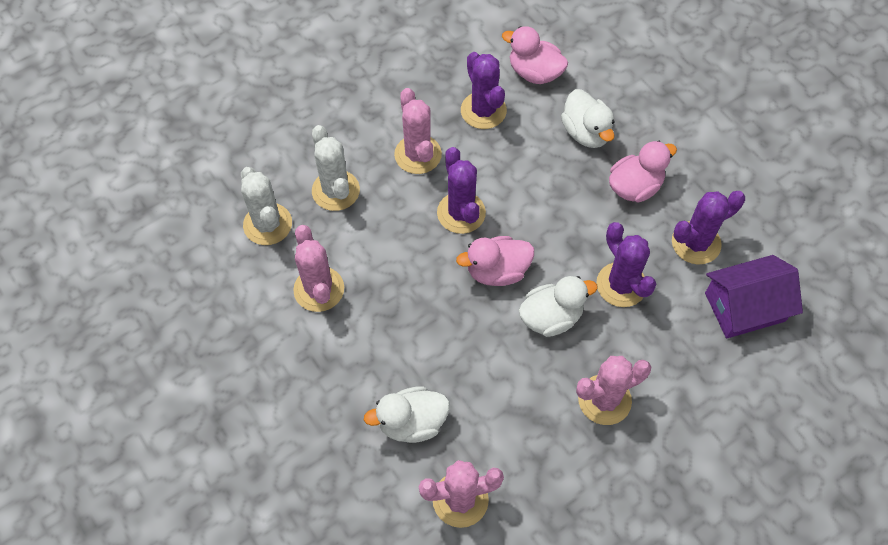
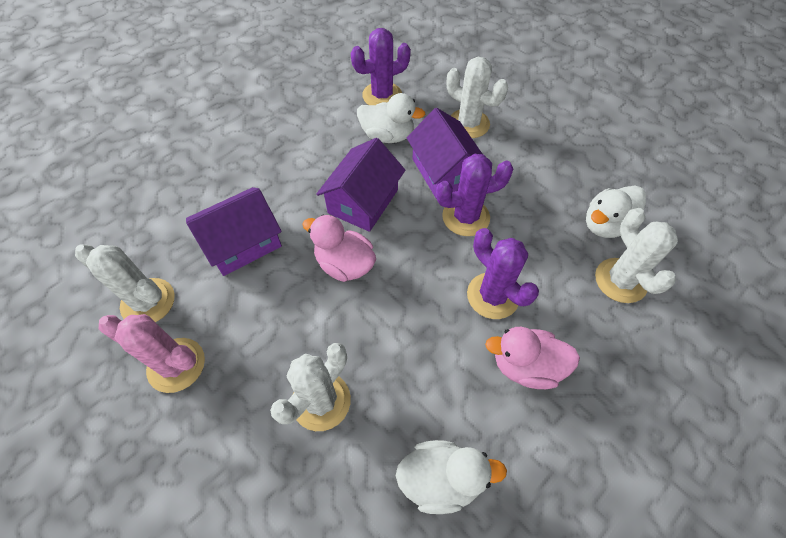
pink cactus: [293,225,344,312] [394,88,442,174] [419,460,504,528] [576,356,651,425] = 4 -> [99,314,205,393] = 1
pink duck: [456,236,534,286] [502,26,568,84] [609,141,677,203] = 3 -> [302,215,376,282] [485,327,580,389] = 2
purple cactus: [437,147,486,234] [461,52,507,129] [596,222,656,307] [672,191,745,265] = 4 -> [351,28,411,105] [436,154,513,236] [467,228,539,319] = 3
purple house: [705,255,803,339] = 1 -> [186,187,282,276] [316,138,405,232] [407,108,482,199] = 3
white cactus: [241,167,292,245] [312,125,360,211] = 2 -> [75,244,175,322] [270,343,351,431] [447,57,508,138] [595,208,678,303] = 4

